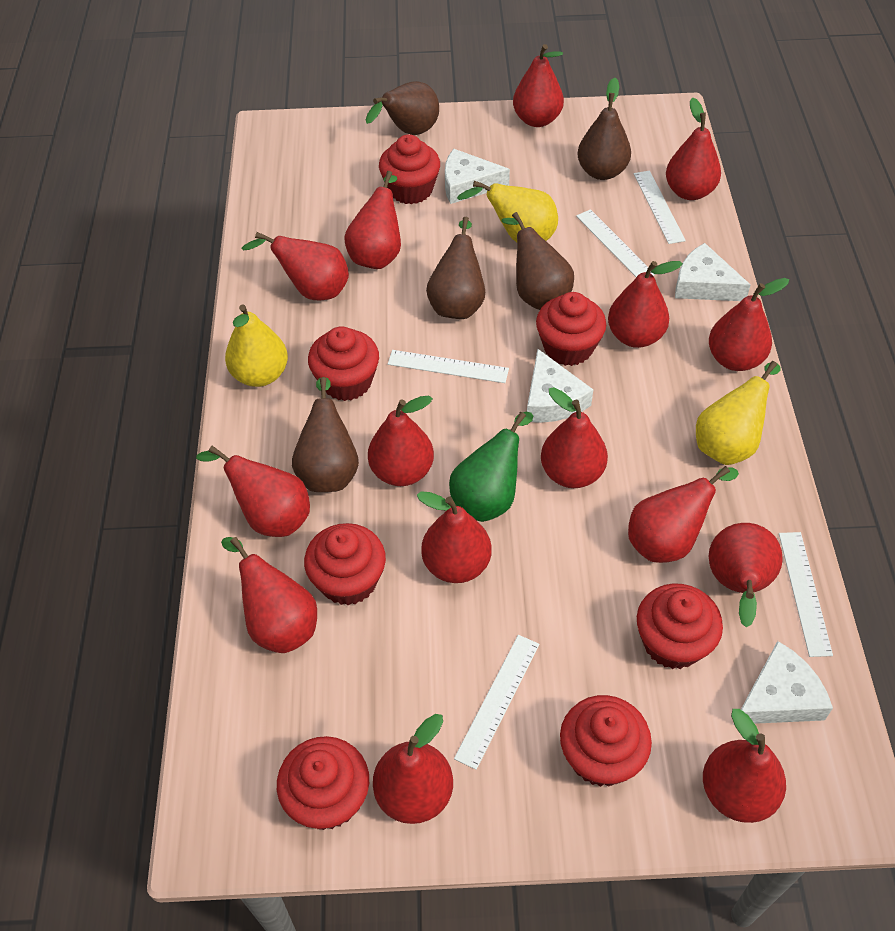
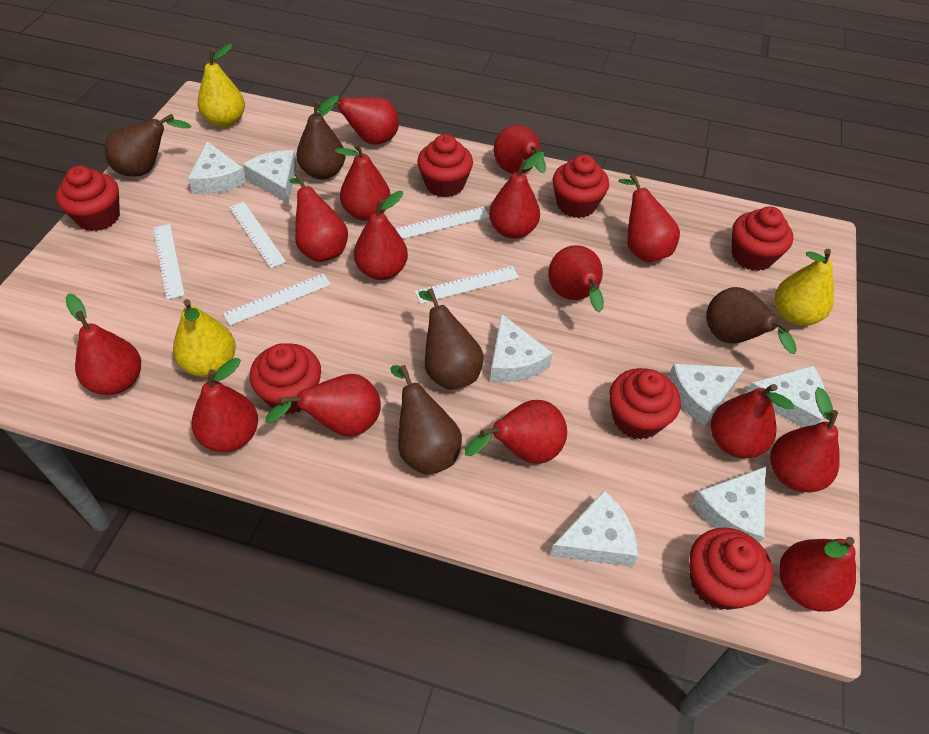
green pear: [449,412,533,522] = 1 -> none = 0
white cheese: [445,149,510,204] [527,349,593,423] [675,243,751,301] [733,641,833,725] = 4 -> [188,141,246,194] [243,150,297,204] [490,314,553,382] [550,490,638,567] [668,364,745,427] [692,467,766,543] [746,366,825,427] = 7

